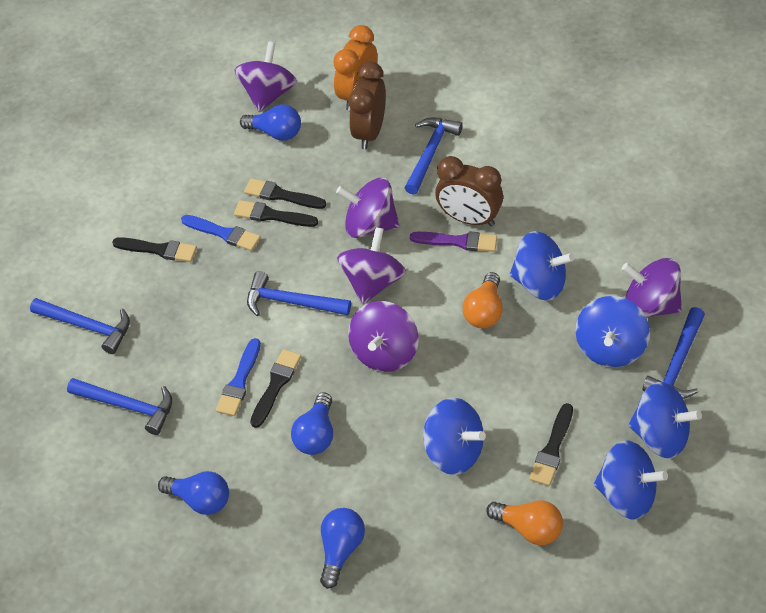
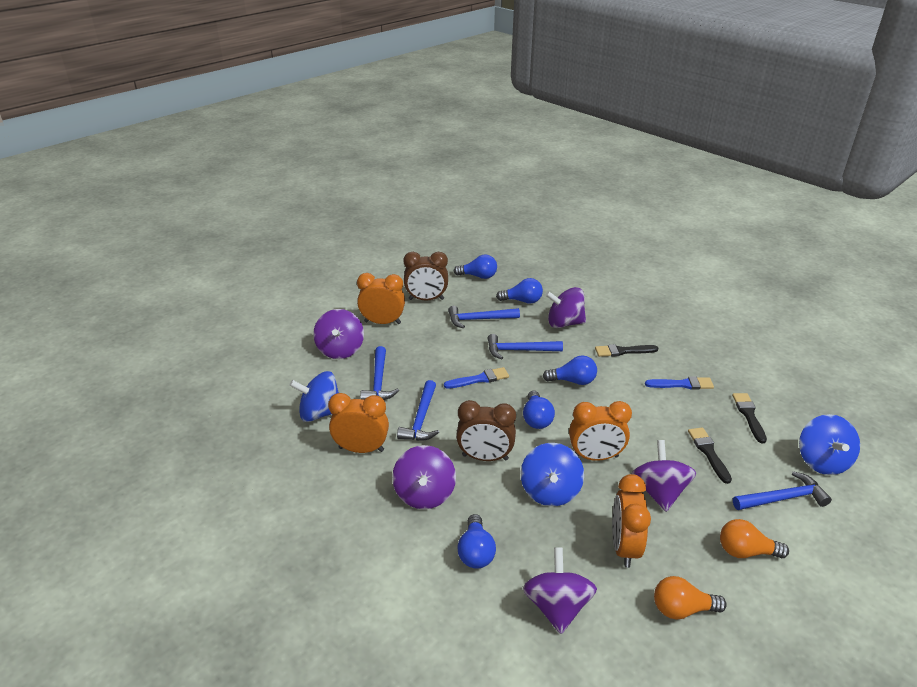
black brush: [112,237,197,262] [234,200,318,227] [244,178,326,209] [250,349,301,428] [529,403,573,486] = 5 -> [595,344,658,357] [688,427,732,484] [732,393,767,443] = 3
blue light bulb: [158,471,229,515] [240,104,301,141] [291,392,333,455] [320,508,365,589] = 4 -> [453,254,497,279] [457,514,496,569] [496,278,543,304] [523,391,555,429] [543,355,597,385] = 5
blue spinning top: [423,398,486,475] [510,231,574,301] [575,296,650,367] [594,440,668,519] [628,382,702,458] = 5 -> [289,371,339,422] [521,443,584,506] [799,414,860,475] = 3
orange clock: [333,25,377,111] = 1 -> [328,393,389,453] [357,273,405,324] [569,401,632,461] [612,474,651,568] = 4
purple brush: [410,231,497,252] = 1 -> none = 0

